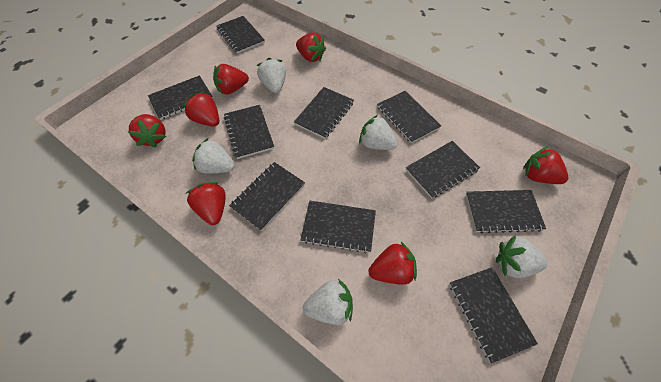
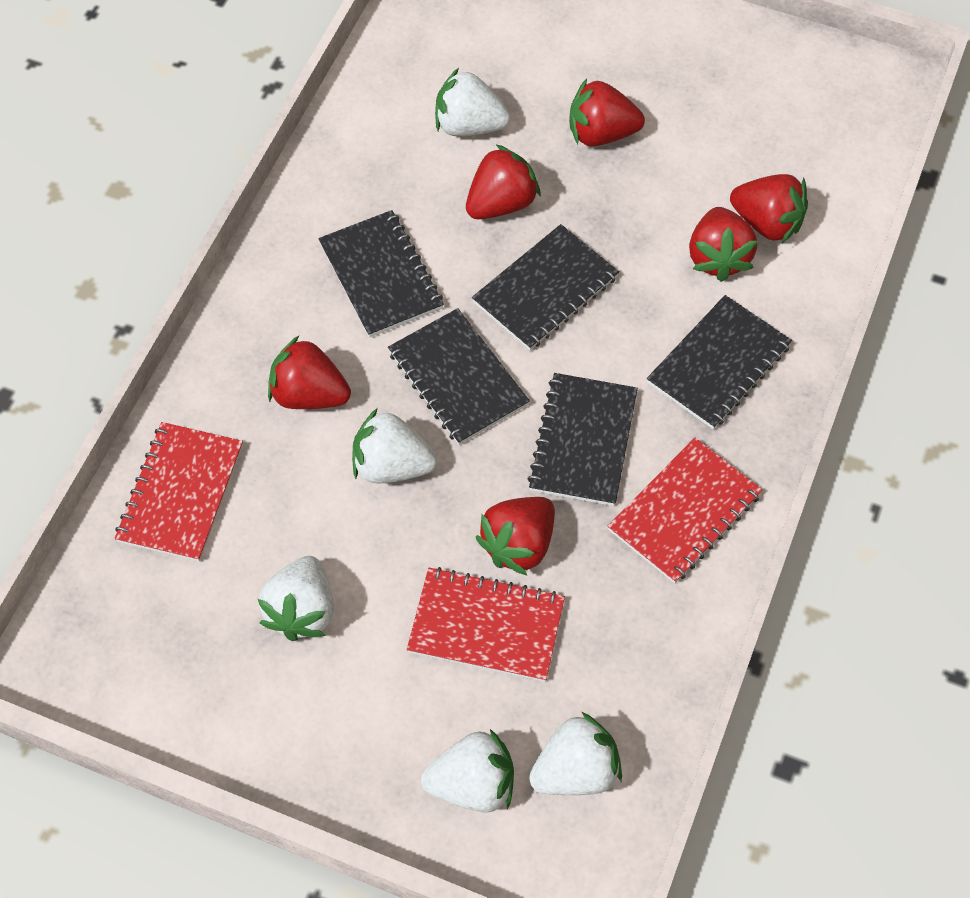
black notebook: [148,75,213,120] [216,16,265,54] [224,105,274,159] [229,162,305,231] [294,87,354,139] [301,201,376,253] [377,91,441,143] [405,141,480,199] [449,267,538,363] [466,190,546,233] = 10 -> [318,210,444,338] [388,308,530,445] [472,224,619,350] [527,373,638,506] [647,295,792,429] = 5
red notebook: none = 0 -> [115,422,243,562] [407,567,565,682] [608,438,762,584] = 3
red strawberry: [128,114,167,148] [183,91,219,127] [185,182,226,225] [213,64,249,95] [296,33,326,62] [368,242,417,285] [523,147,568,184] = 7 -> [268,336,351,409] [466,144,541,219] [476,497,555,576] [569,78,645,146] [689,207,757,282] [730,174,808,243] = 6

